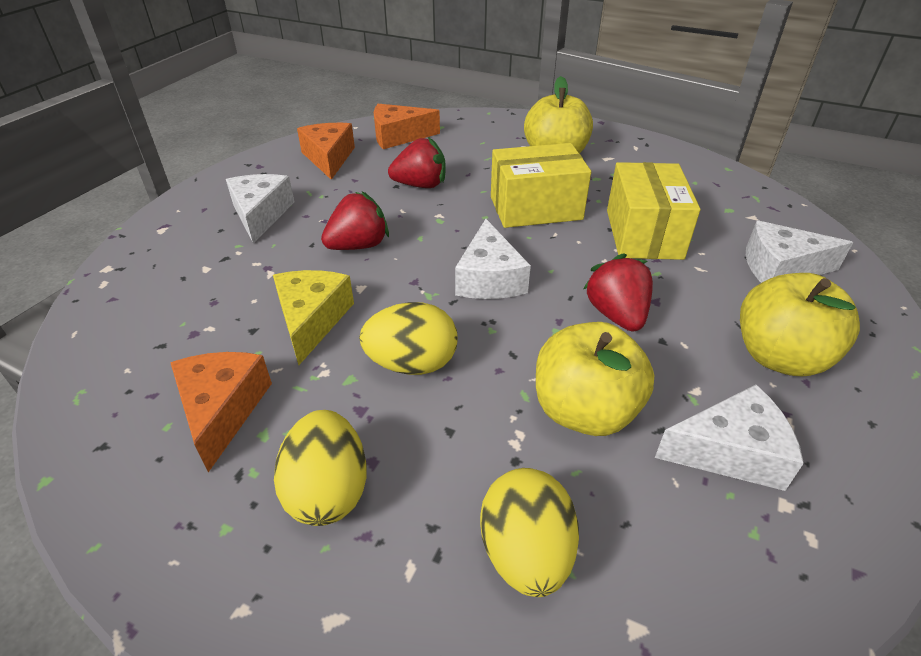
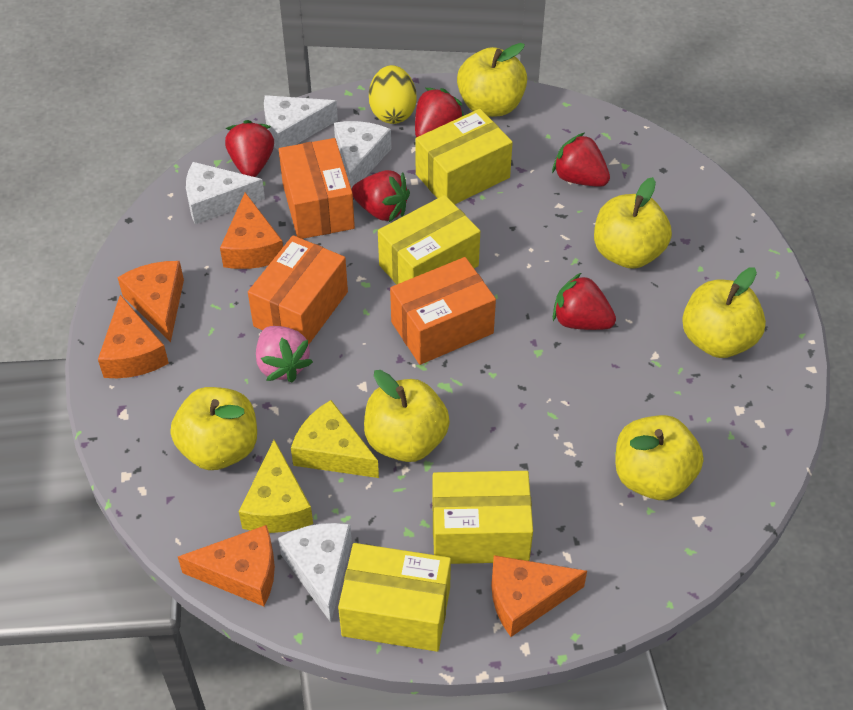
orange box: none = 0 -> [248,235,348,344] [279,138,355,239] [390,257,496,365] = 3
orange cheese: [170,352,272,472] [297,123,355,180] [374,104,440,149] = 3 -> [98,295,169,378] [117,261,184,342] [178,525,275,606] [220,193,283,269] [491,555,587,637] = 5
pink strawberry: none = 0 -> [256,326,313,383] = 1
red strawberry: [321,191,389,250] [388,137,446,188] [583,253,653,332] = 3 -> [225,120,274,177] [351,170,410,222] [415,88,464,137] [552,133,610,187] [553,273,616,330] = 5
yellow apple: [524,76,593,154] [536,322,654,436] [740,273,860,376] = 3 -> [171,387,257,470] [364,370,450,462] [457,43,527,117] [594,177,672,269] [615,415,703,500] [682,267,766,358] = 6
yellow box: [491,143,591,228] [607,162,701,260] = 2 -> [338,543,451,652] [378,195,480,285] [415,109,513,204] [432,471,533,564] = 4
yellow cheese: [273,270,354,365] = 1 -> [239,440,313,533] [291,400,379,478] = 2
yellow egg: [274,410,367,526] [359,302,458,375] [480,468,579,597] = 3 -> [369,65,417,124] = 1

